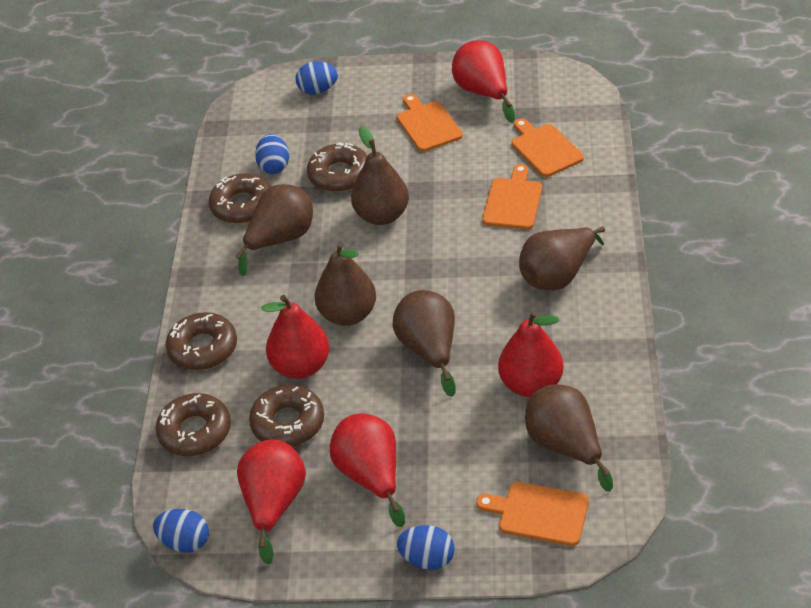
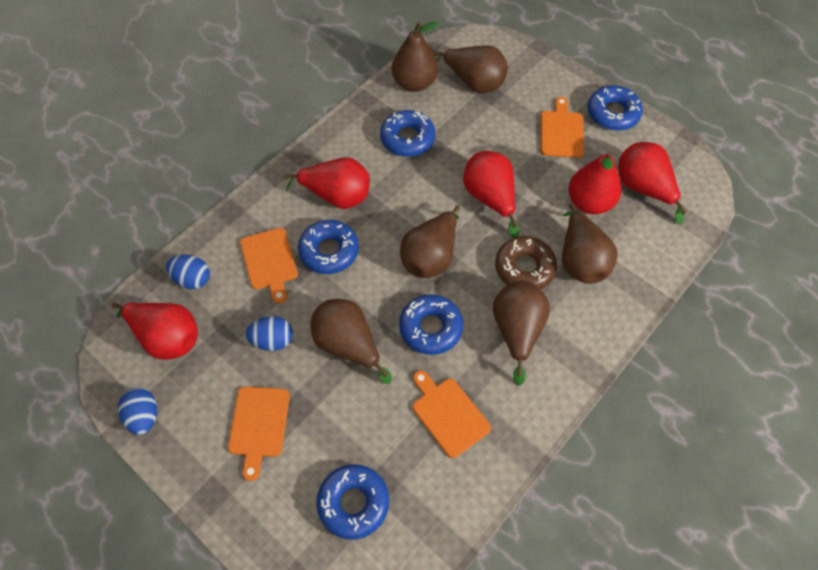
blue donut: none = 0 -> [298,220,359,274] [316,464,389,540] [380,110,435,157] [399,294,463,355] [587,85,643,131] = 5
blue egg: [153,509,209,552] [255,134,289,174] [296,61,338,94] [397,525,455,570] = 4 -> [118,388,157,435] [166,255,210,289] [245,316,293,351] = 3
brown donut: [156,393,231,456] [166,312,237,370] [209,174,271,224] [249,385,324,447] [307,142,367,192] = 5 -> [495,236,557,289] = 1

